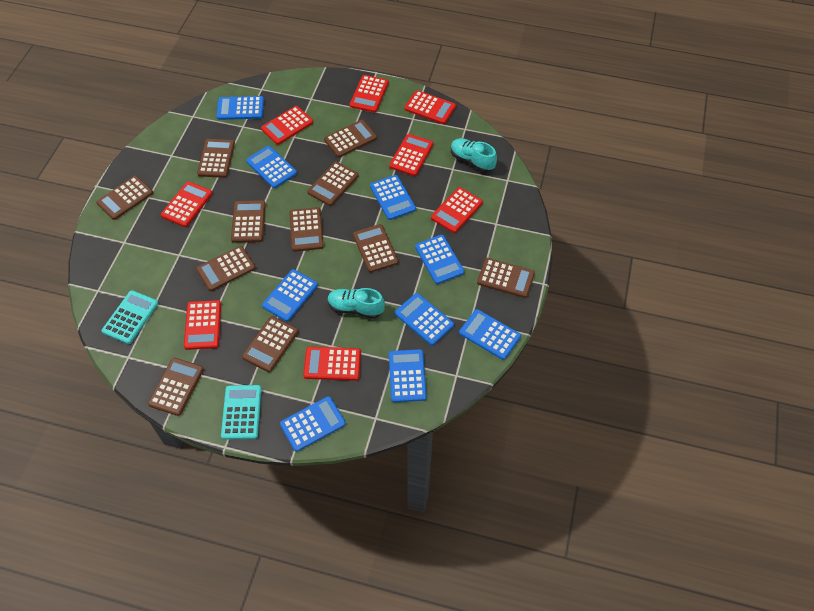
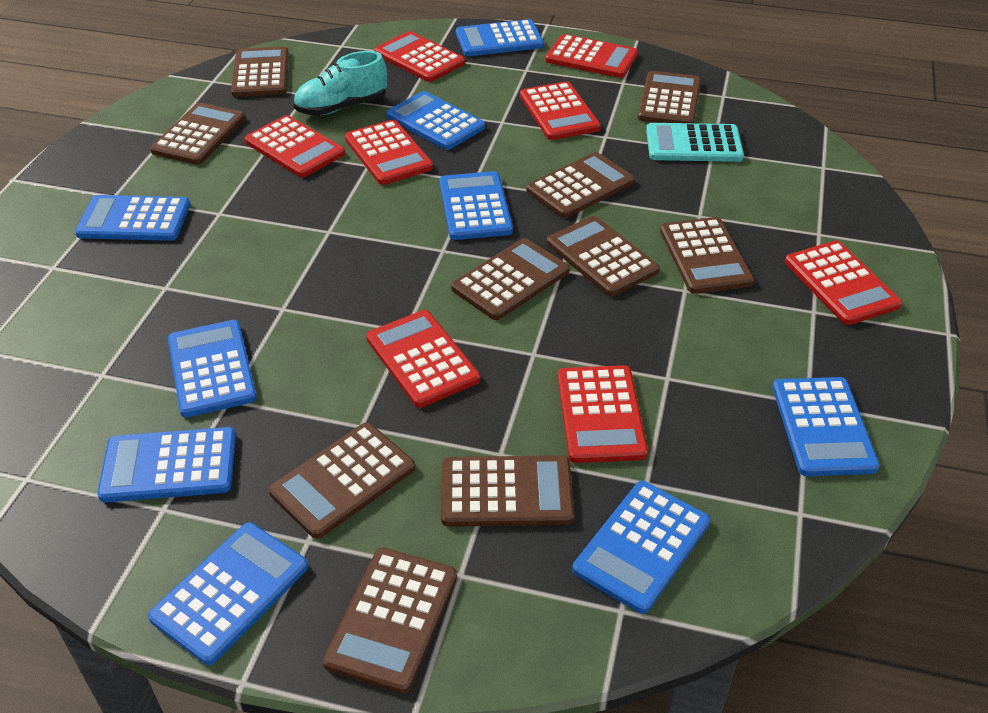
brown calculator: [96,176,153,220] [148,358,204,416] [196,246,256,291] [197,139,235,178] [231,200,266,243] [242,316,299,372] [289,207,324,252] [307,162,359,206] [324,120,377,157] [353,224,398,272] [477,258,535,298] = 11 -> [150,102,245,165] [231,46,289,97] [268,423,415,539] [323,548,457,694] [441,455,574,527] [451,238,570,320] [526,152,635,218] [547,216,660,296] [638,71,701,123] [660,217,754,294] = 10
turquoise calculator: [102,290,158,344] [221,385,262,440] = 2 -> [646,123,744,162] = 1
turquoise shoe: [328,288,385,319] [451,138,497,172] = 2 -> [293,51,388,116] = 1

